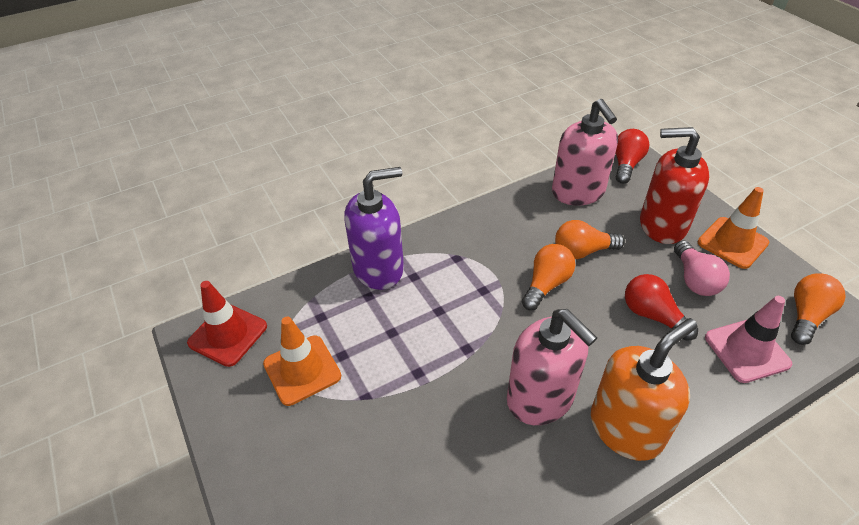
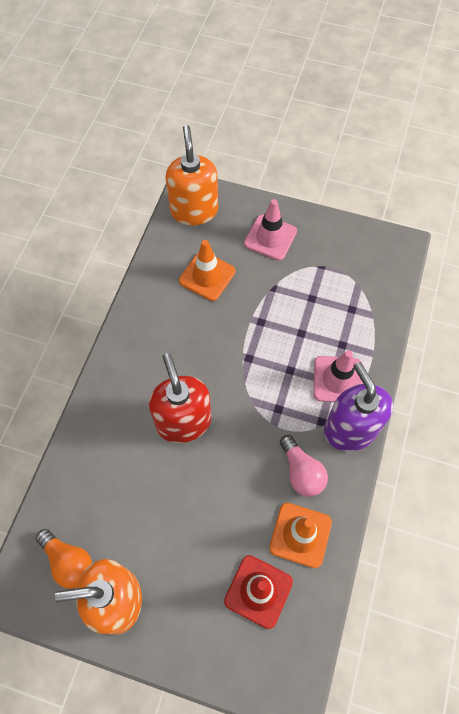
orange light bulb: [522,244,575,310] [555,220,625,259] [791,273,845,345] = 3 -> [36,529,92,589] = 1
orange soap dispenser: [591,318,697,461] = 1 -> [55,559,142,635] [166,125,218,225] = 2
pink soap dispenser: [507,309,597,425] [552,99,618,206] = 2 -> none = 0
pink traffic cone: [705,296,792,383] = 1 -> [244,199,297,261] [314,350,363,402] = 2
red light bulb: [615,129,649,184] [625,274,698,341] = 2 -> none = 0

